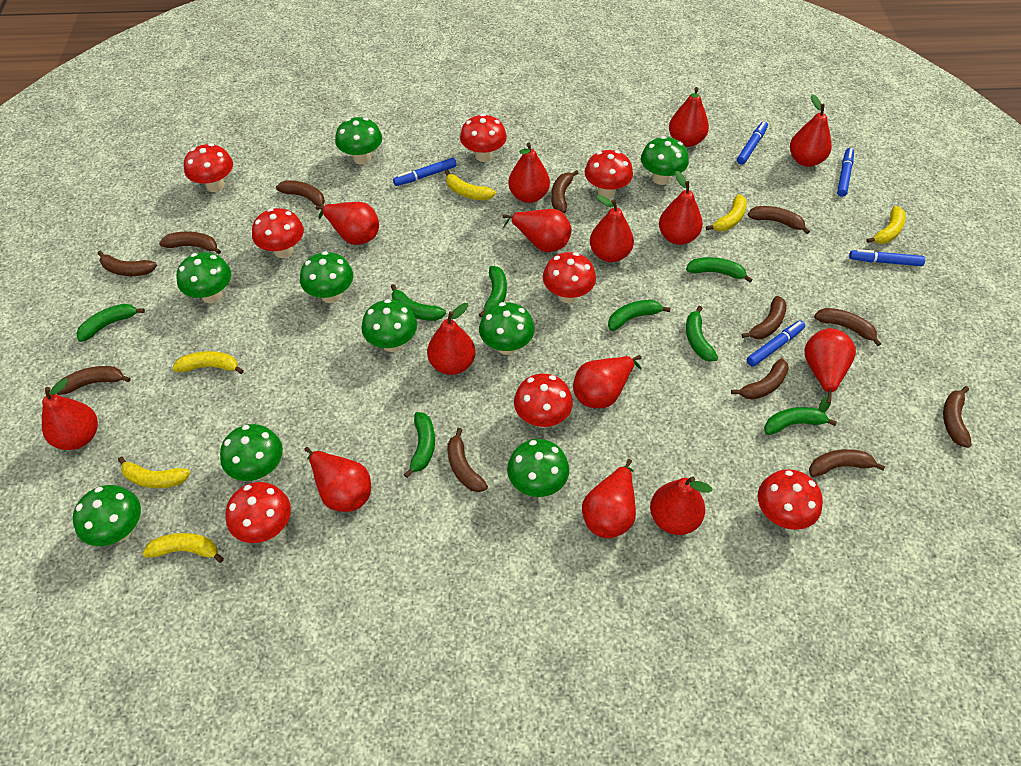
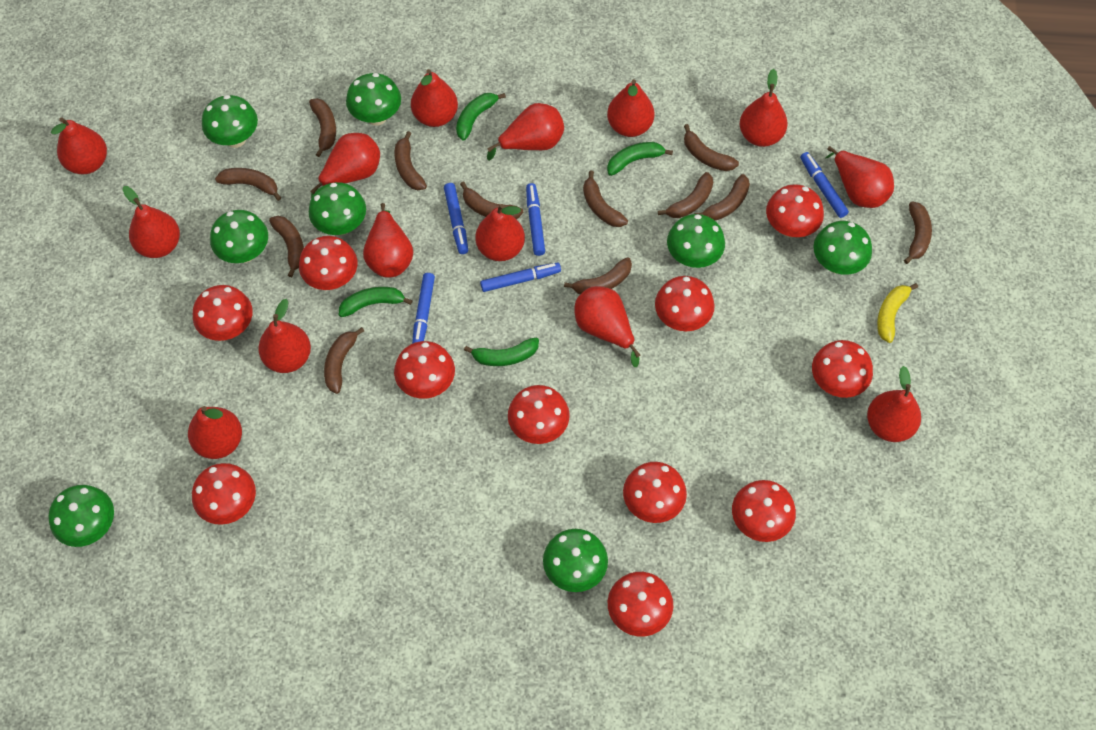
green banana: [76,304,145,342] [391,284,446,321] [404,412,435,478] [479,266,507,317] [608,300,670,331] [686,257,753,283] [686,306,718,362] [764,407,837,435] = 8 -> [339,287,413,317] [456,93,506,141] [464,337,539,366] [607,142,673,176] = 4
green mushroom: [73,485,141,546] [176,252,231,303] [220,424,283,481] [300,251,353,303] [335,117,382,164] [361,299,417,352] [479,302,535,355] [507,439,569,497] [641,136,689,185] = 9 -> [48,485,114,547] [202,95,258,148] [210,210,268,263] [309,182,366,235] [346,73,401,126] [543,529,608,592] [667,214,725,268] [813,221,872,275] = 8
red mushroom: [184,143,233,192] [225,482,291,543] [252,208,304,258] [460,114,507,162] [514,373,573,428] [543,252,596,303] [585,150,633,198] [758,469,823,530] = 8 -> [192,463,256,525] [193,285,253,341] [299,236,357,290] [394,341,455,399] [508,385,570,444] [608,572,673,637] [623,462,687,523] [655,276,715,331] [732,480,796,542] [766,184,824,237] [812,340,873,398] = 11
yellow banana: [118,457,190,488] [142,533,224,563] [172,351,244,374] [445,170,496,200] [706,194,747,231] [866,206,906,244] = 6 -> [877,283,918,343] = 1

